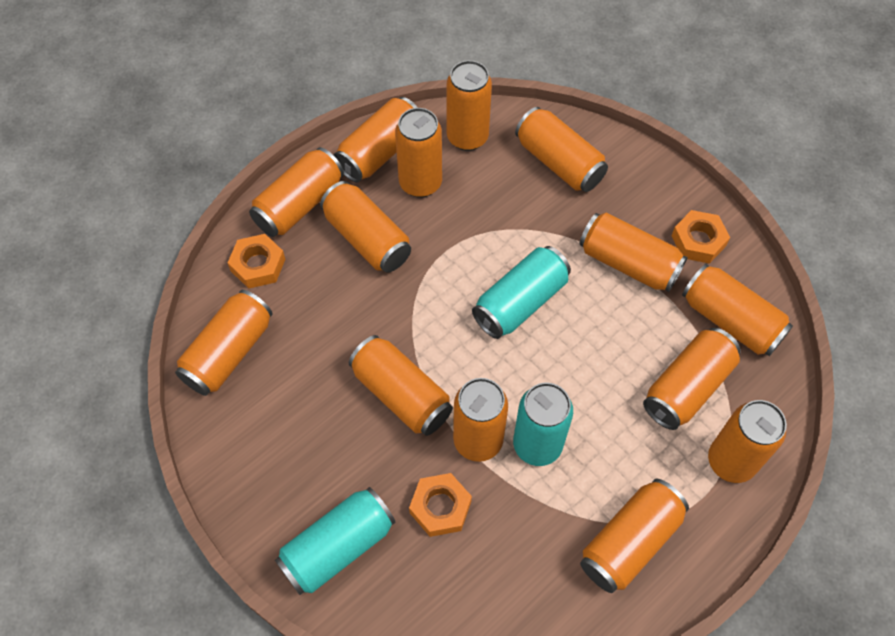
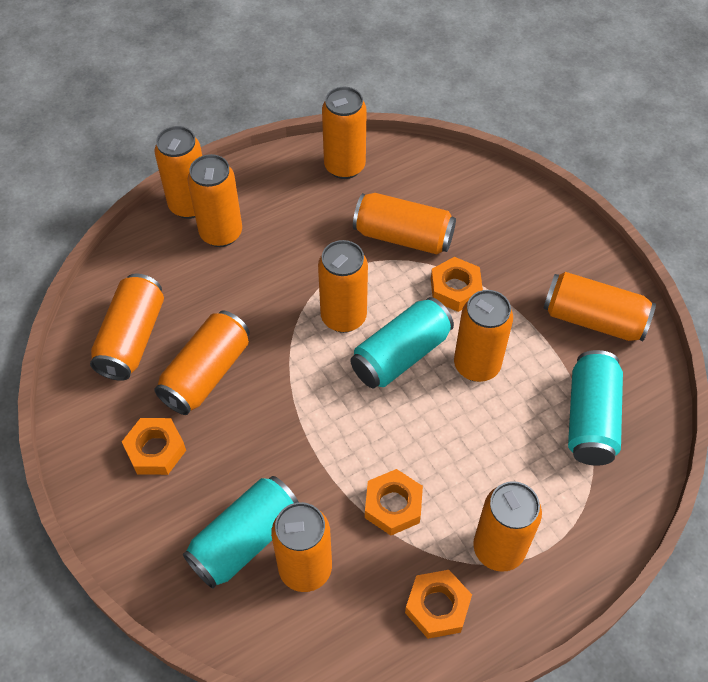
orange can: [175,290,273,396] [249,147,344,237] [320,181,411,273] [334,97,418,183] [349,335,453,436] [395,108,442,198] [447,60,492,151] [453,378,508,462] [515,107,608,192] [579,213,688,292] [580,479,689,593] [643,328,741,430] [682,264,793,356] [708,400,787,483] = 14 -> [90,273,164,381] [154,126,202,219] [154,311,250,415] [188,154,242,247] [271,502,332,592] [318,240,368,333] [322,87,367,179] [353,193,456,254] [454,290,513,382] [473,481,542,572] [543,272,656,341] = 11
orange nut: [228,234,285,289] [409,473,472,537] [672,210,730,264] = 3 -> [122,418,186,475] [365,469,423,535] [405,570,472,639] [431,257,483,312] = 4

